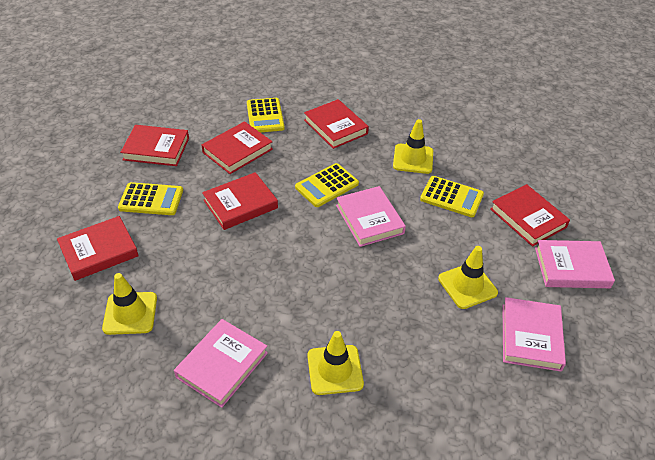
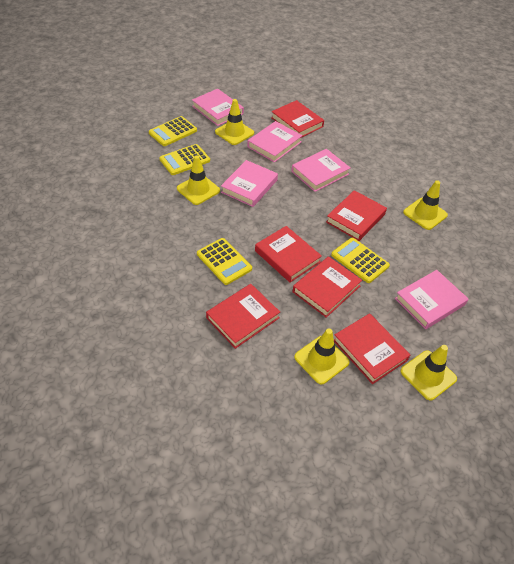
pink book: [174,319,268,408] [336,186,406,247] [503,297,566,372] [535,240,615,288] = 4 -> [192,89,244,126] [221,160,278,207] [247,121,302,162] [291,149,350,192] [395,270,469,329] = 5
yellow traffic cone: [102,273,157,335] [307,331,364,395] [393,119,433,174] [438,246,498,309] = 4 -> [177,155,220,205] [215,99,254,145] [294,328,350,384] [401,345,457,400] [403,181,448,230] = 5

